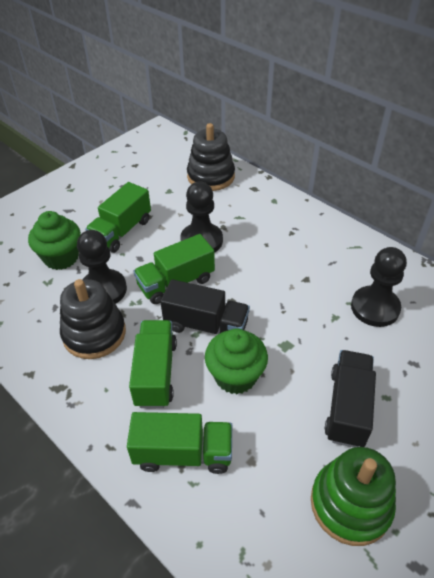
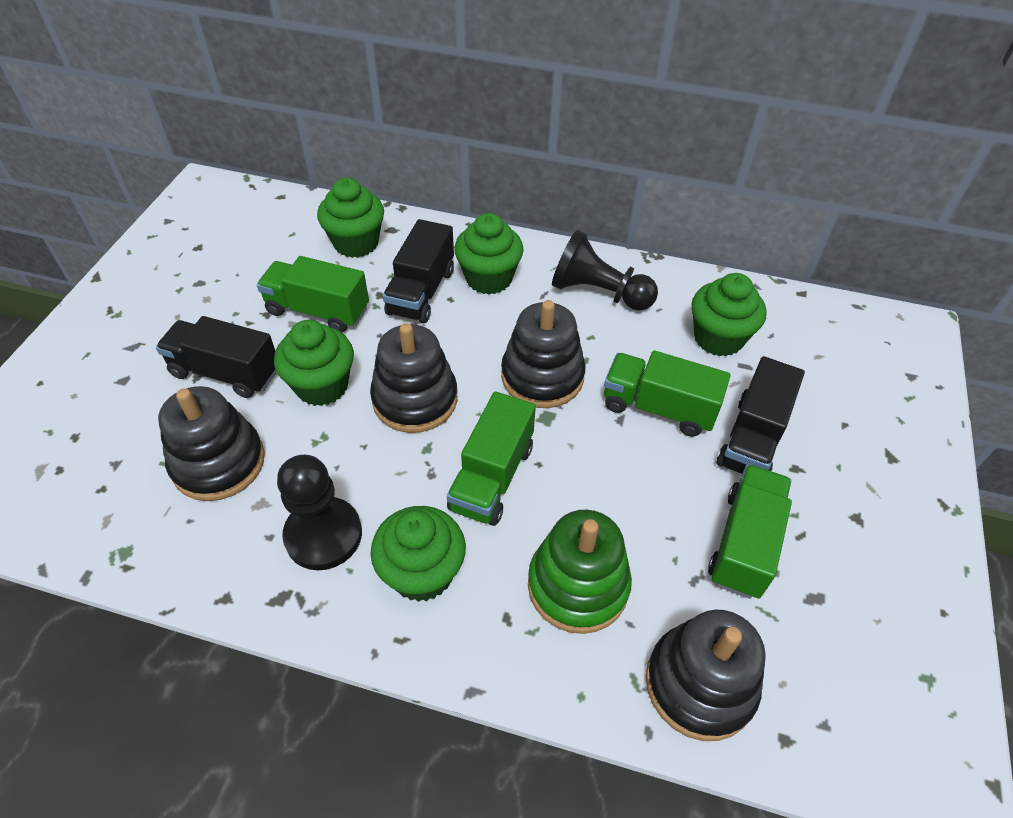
black pawn: [77,230,127,304] [180,182,223,253] [351,247,407,327] = 3 -> [277,454,362,570] [552,230,658,311] = 2
black stacking toy: [60,279,126,359] [187,123,235,191] = 2 -> [158,386,265,501] [370,323,458,433] [501,300,586,408] [646,610,766,741] = 4
black truck: [160,279,250,334] [324,350,376,448] = 2 -> [156,316,277,398] [383,219,454,323] [716,356,805,474] = 3
green cupcake: [28,211,81,270] [205,329,268,394] = 2 -> [274,320,354,406] [317,178,384,258] [371,506,466,602] [454,213,524,294] [691,273,766,356] = 5

